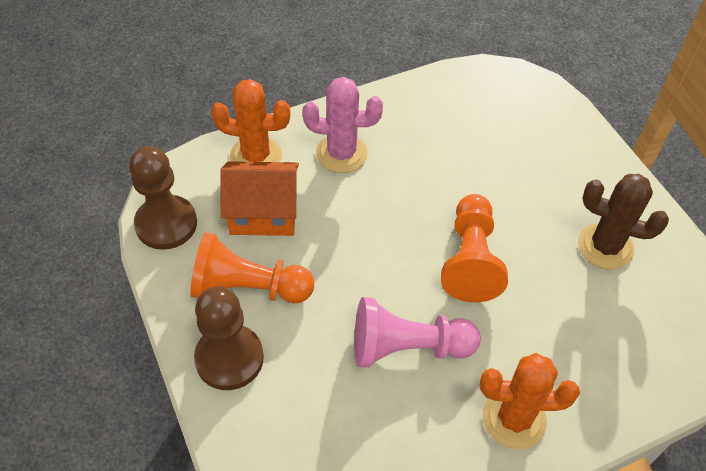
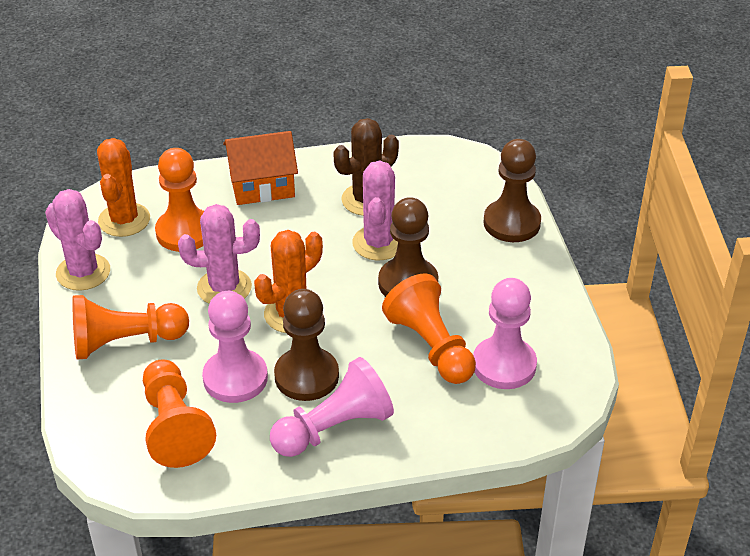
brown pawn: [129,146,197,250] [194,286,264,390] = 2 -> [274,289,339,401] [378,197,438,297] [483,139,541,242] = 3
orange pawn: [190,232,314,303] [441,194,508,303] = 2 -> [72,295,189,359] [143,360,216,468] [155,148,204,252] [382,274,476,384] = 4
pink cactus: [302,77,383,173] = 1 -> [45,189,110,291] [178,204,260,304] [352,161,398,261] = 3
pink pawn: [354,297,481,367] = 1 -> [202,291,268,403] [270,357,394,457] [473,278,537,389] = 3

